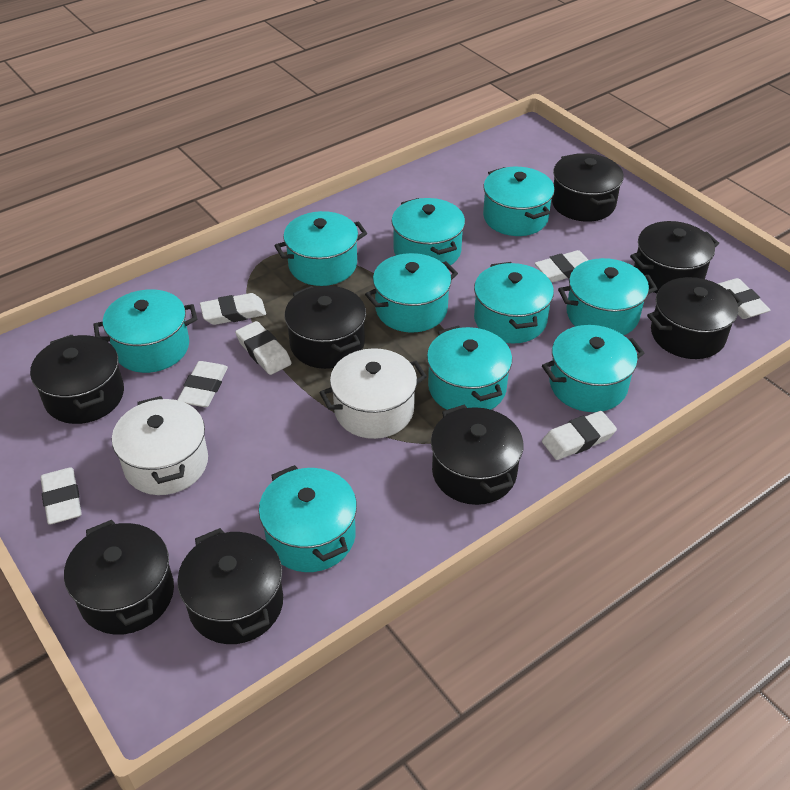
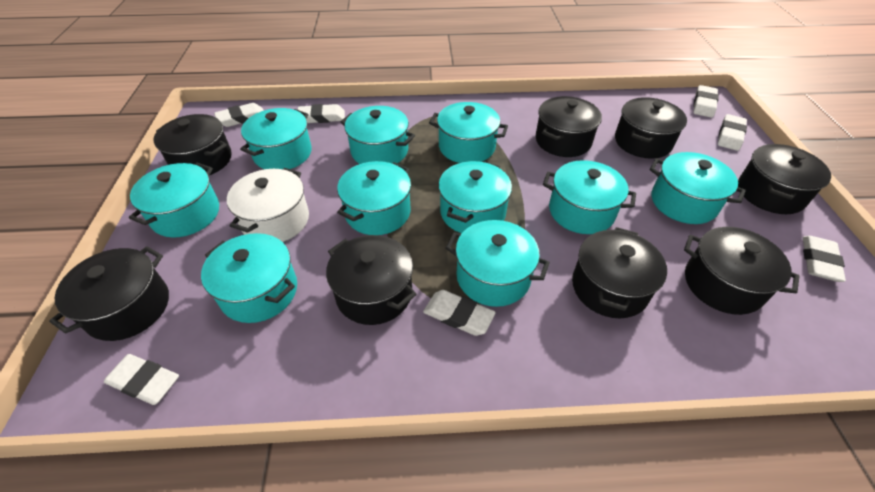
white pot: [112,396,208,495] [319,348,427,439] = 2 -> [227,168,309,242] = 1

